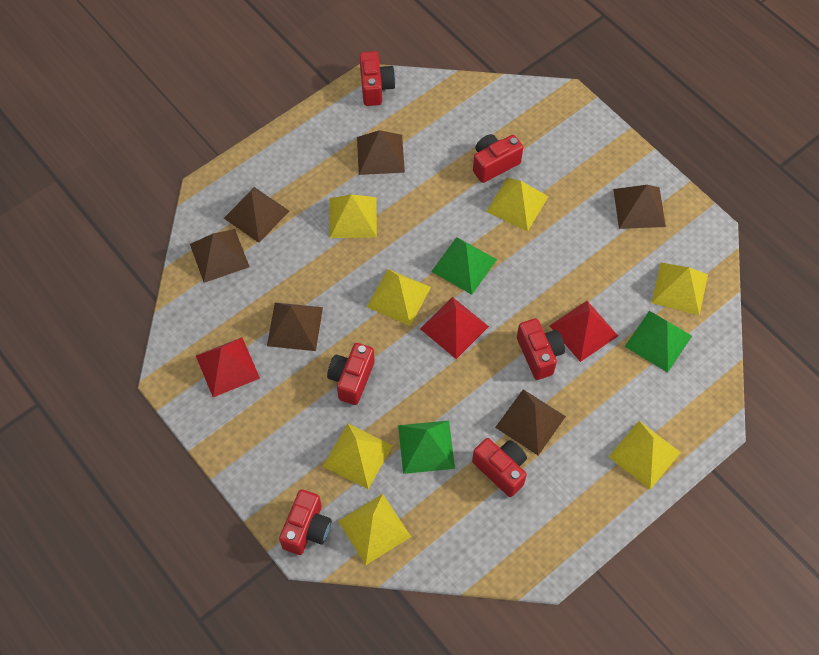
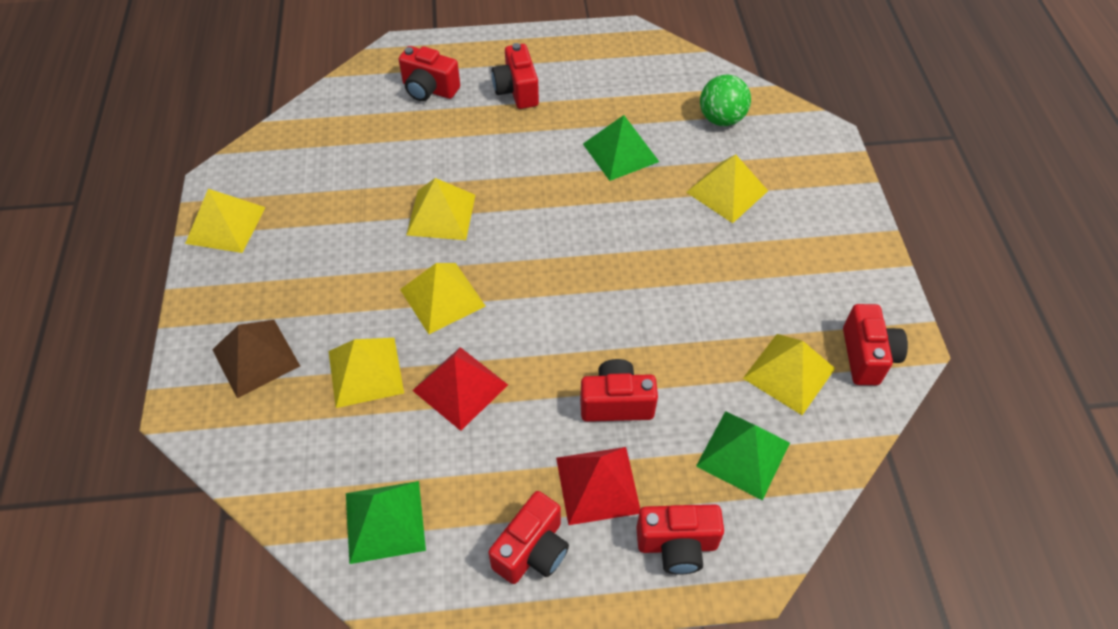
brown pyramid: [190,229,249,283] [224,187,289,243] [267,303,323,351] [357,130,405,175] [495,389,566,455] [613,185,666,229] = 6 -> [212,320,300,398] = 1
green ball: none = 0 -> [700,75,751,126] = 1
red pyramid: [196,338,260,397] [420,297,489,359] [549,301,618,362] = 3 -> [412,347,508,431] [556,447,640,525] = 2
yellow pyramid: [323,423,393,489] [330,194,377,238] [338,494,411,565] [367,269,431,326] [486,178,549,231] [609,421,681,490] [651,263,708,315] = 7 -> [185,189,265,253] [329,338,404,408] [400,263,486,334] [406,178,475,240] [686,154,768,223] [743,334,835,415] = 6

